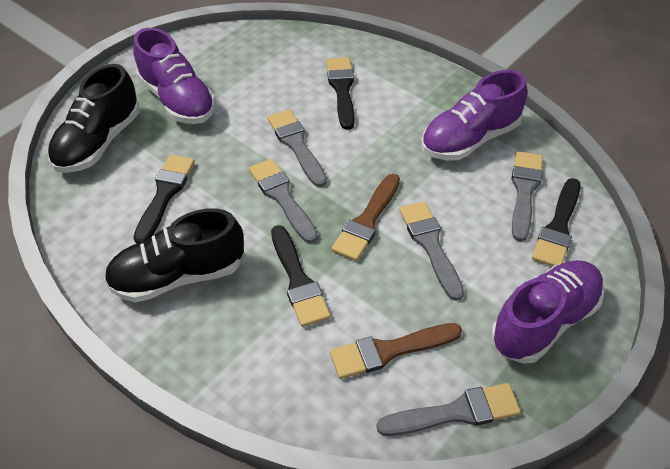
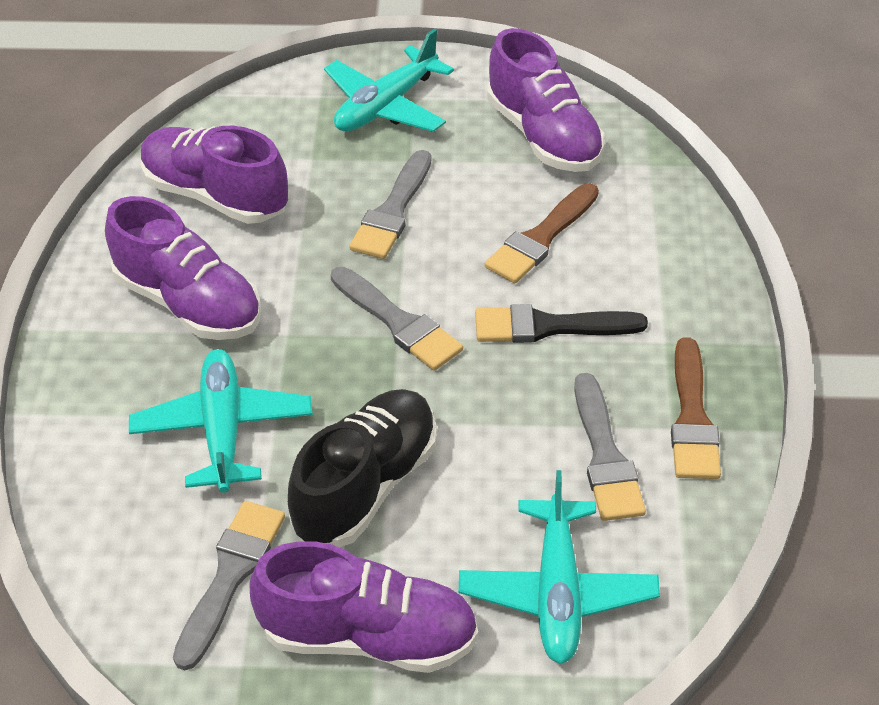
black brush: [133,155,195,244] [271,225,331,327] [326,57,355,130] [532,178,581,266] = 4 -> [475,304,648,343] = 1
black shoe: [48,64,140,173] [104,208,244,302] = 2 -> [288,389,437,547] = 1
grey brush: [249,158,318,243] [267,109,327,187] [376,383,521,436] [399,201,464,301] [512,151,543,242] = 5 -> [173,501,285,670] [331,267,463,371] [349,150,432,259] [574,373,646,521] = 4
purple shoe: [133,28,216,124] [421,70,527,160] [491,260,604,364] = 3 -> [105,196,261,340] [140,126,288,224] [249,541,478,673] [487,28,605,172] = 4
turquoise plane: none = 0 -> [129,349,313,493] [324,29,454,132] [459,470,660,664] = 3

